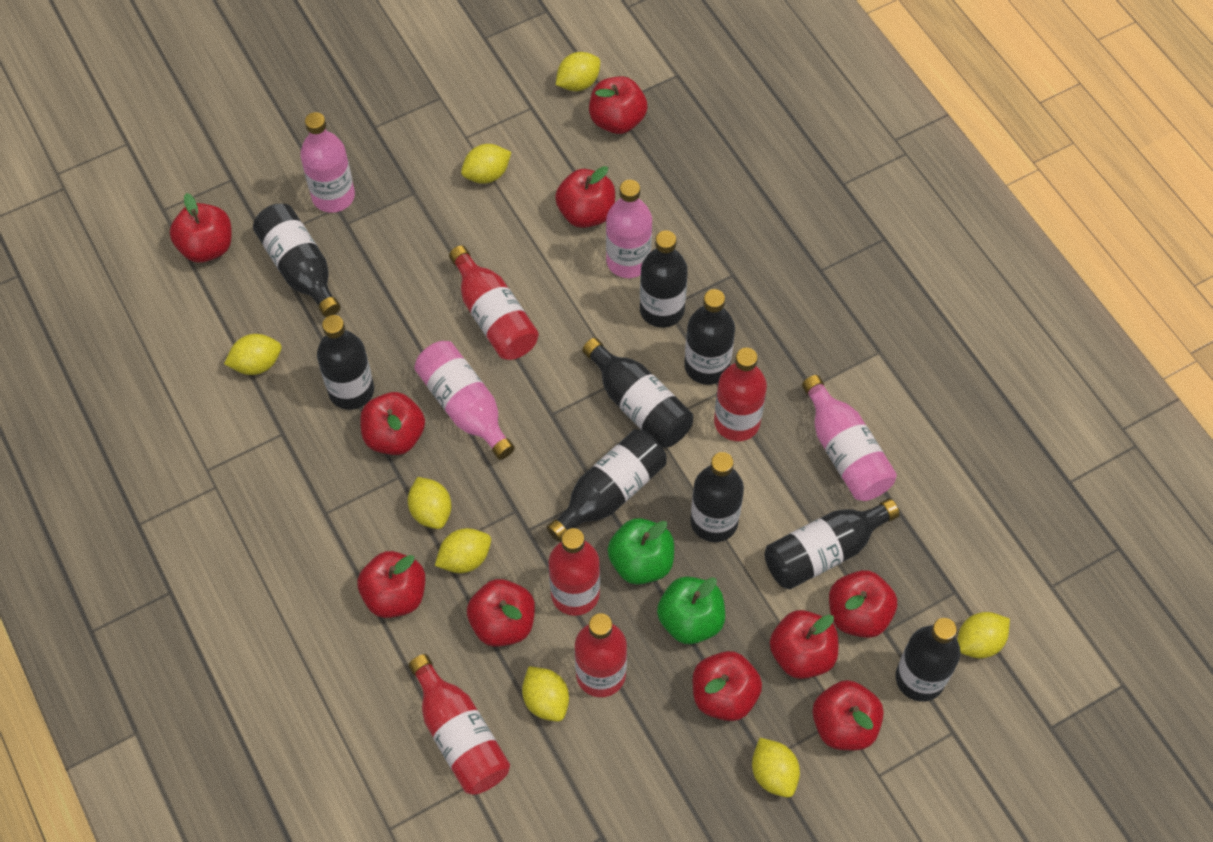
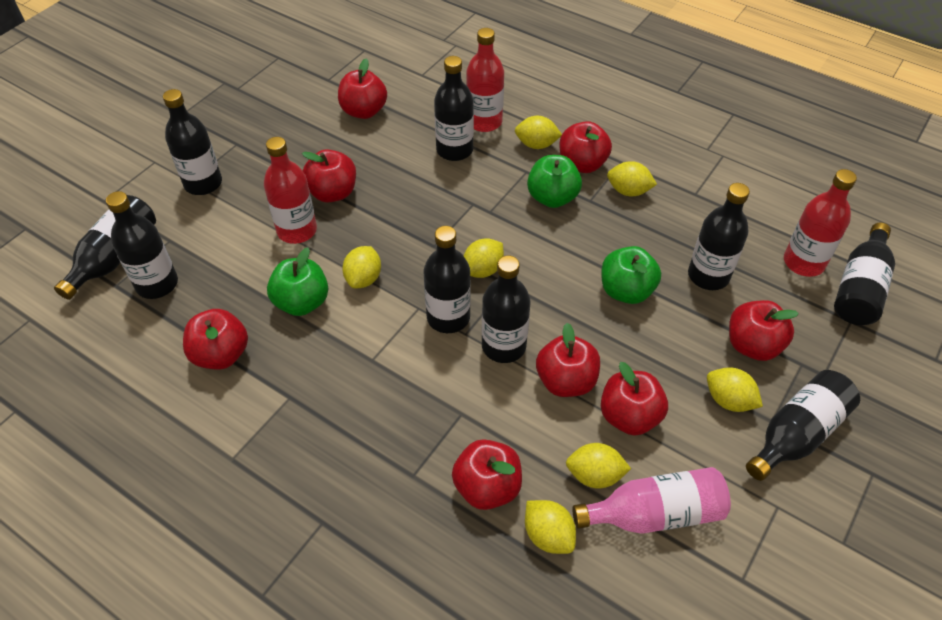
green apple: [607,518,674,584] [657,577,725,644] = 2 -> [267,248,328,316] [527,155,582,208] [601,246,661,304] = 3
pink bottle: [300,112,355,213] [414,341,515,460] [606,180,652,278] [802,375,897,501] = 4 -> [572,467,731,534] = 1
red apple: [170,193,232,262] [357,551,425,618] [360,392,425,455] [467,579,535,647] [555,166,615,228] [589,76,647,134] [693,651,762,721] [770,610,838,679] [812,680,884,750] [829,570,897,638] = 10 -> [183,309,248,370] [302,149,356,203] [338,58,387,119] [452,439,522,510] [536,323,600,397] [559,121,612,173] [601,362,668,436] [729,300,799,361] = 8
red bottle: [408,654,510,795] [449,245,539,360] [548,528,600,616] [575,613,627,697] [714,348,767,441] = 5 -> [264,137,317,244] [466,28,504,132] [784,169,857,277] = 3
yellow lemon: [224,334,281,375] [408,477,451,529] [435,528,491,573] [461,144,511,184] [522,666,569,721] [556,52,600,91] [752,738,800,798] [957,612,1010,659] = 8 -> [342,246,381,288] [464,238,504,278] [515,116,562,149] [525,500,576,554] [566,443,631,488] [607,161,657,196] [707,367,763,412] = 7

